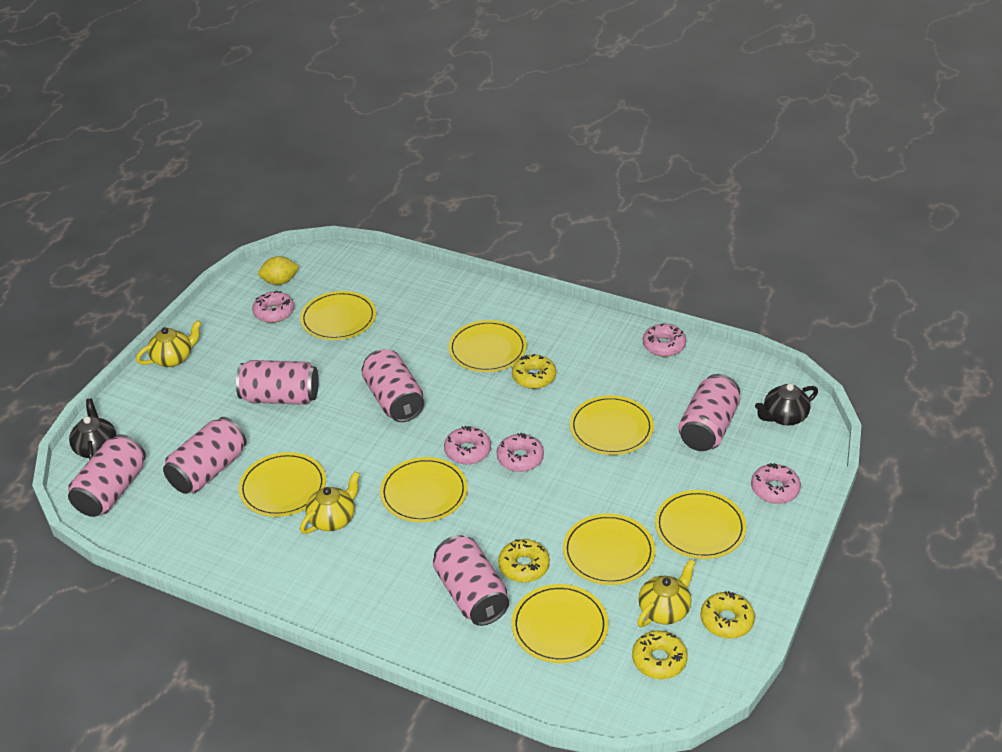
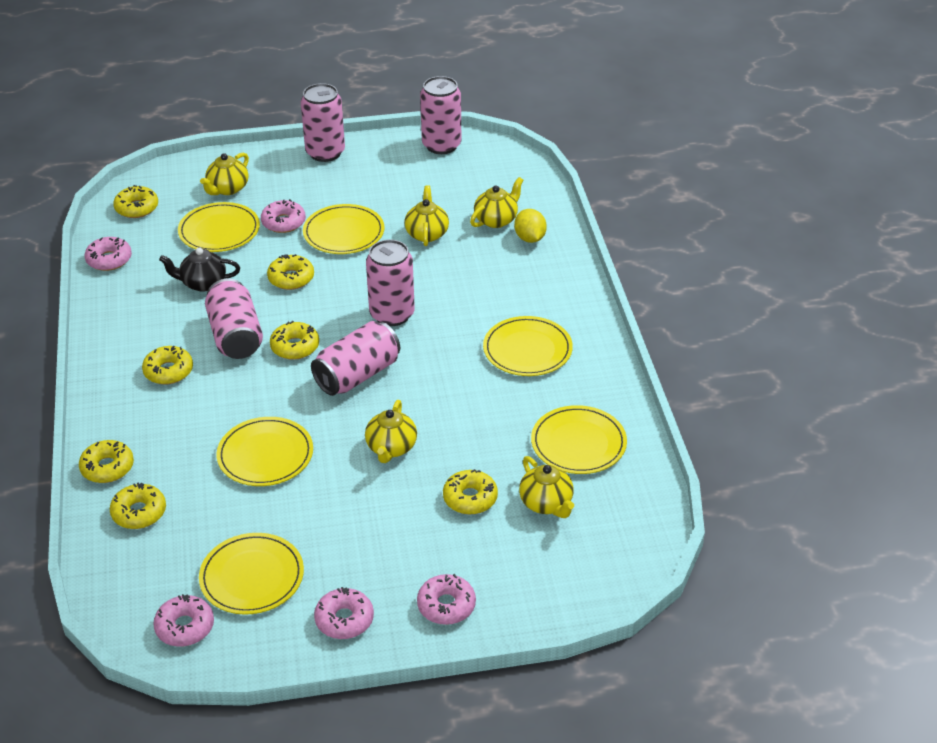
black teapot: [69,398,116,460] [755,384,818,425] = 2 -> [159,248,240,291] = 1
pink can: [68,434,146,517] [163,417,247,494] [236,360,319,405] [361,349,424,422] [433,535,509,626] [678,374,740,451] = 6 -> [205,279,263,359] [301,83,345,162] [311,321,400,396] [366,240,415,326] [420,76,461,154] = 5
yellow donut: [498,539,550,583] [512,354,556,389] [632,631,688,679] [700,591,755,638] = 4 -> [79,440,134,483] [110,482,166,529] [113,185,158,218] [142,346,193,385] [267,254,314,290] [270,321,319,360] [443,469,498,514] = 7
yellow plate: [238,452,326,517] [300,291,376,340] [380,457,468,522] [448,320,527,372] [511,584,609,663] [563,514,655,585] [570,396,654,455] [655,490,746,559] = 8 -> [178,202,260,252] [199,533,304,615] [216,417,313,486] [303,204,385,254] [483,316,573,376] [531,405,627,474] = 6
yellow teapot: [136,320,202,367] [300,471,360,534] [637,559,696,627] = 3 -> [200,153,249,195] [365,400,417,463] [404,185,449,246] [470,177,523,228] [519,456,574,518] = 5

